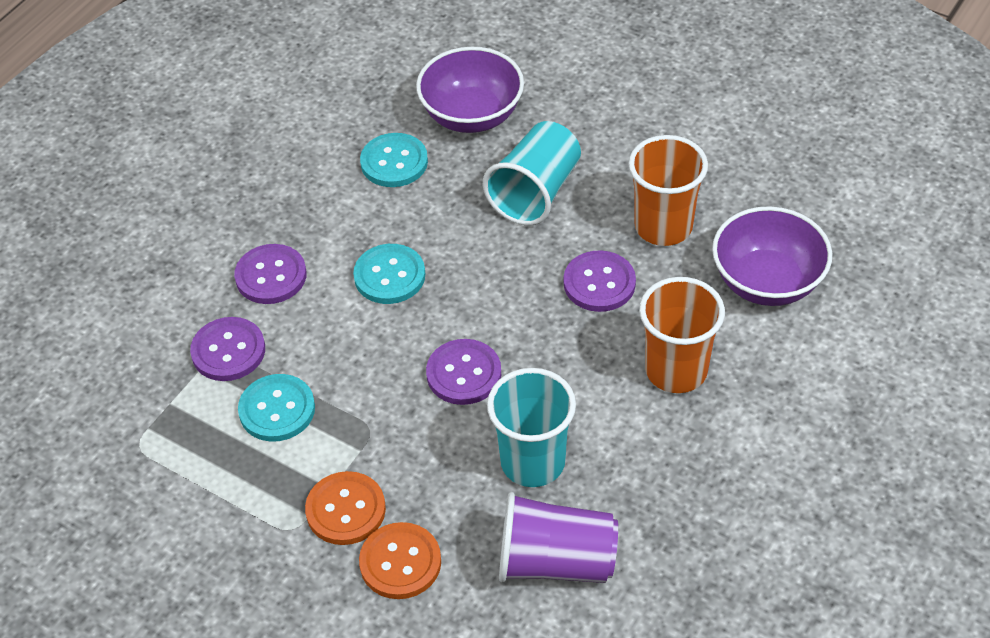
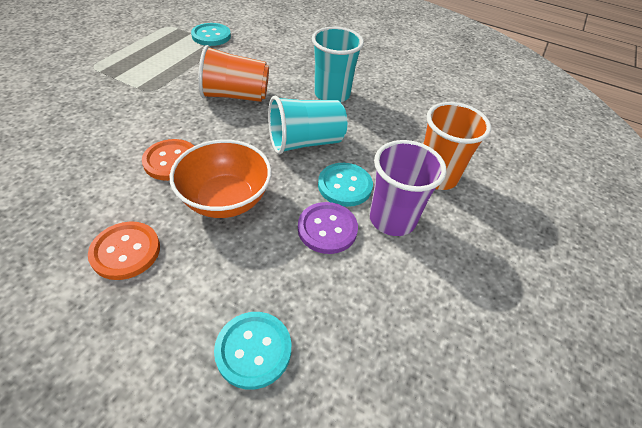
orange bowl: none = 0 -> [170,139,272,218] = 1
purple bowl: [416,47,524,133] [712,206,832,306] = 2 -> none = 0
purple button: [190,317,265,381] [234,244,307,304] [426,339,501,405] [564,250,636,312] = 4 -> [298,202,358,254] = 1

